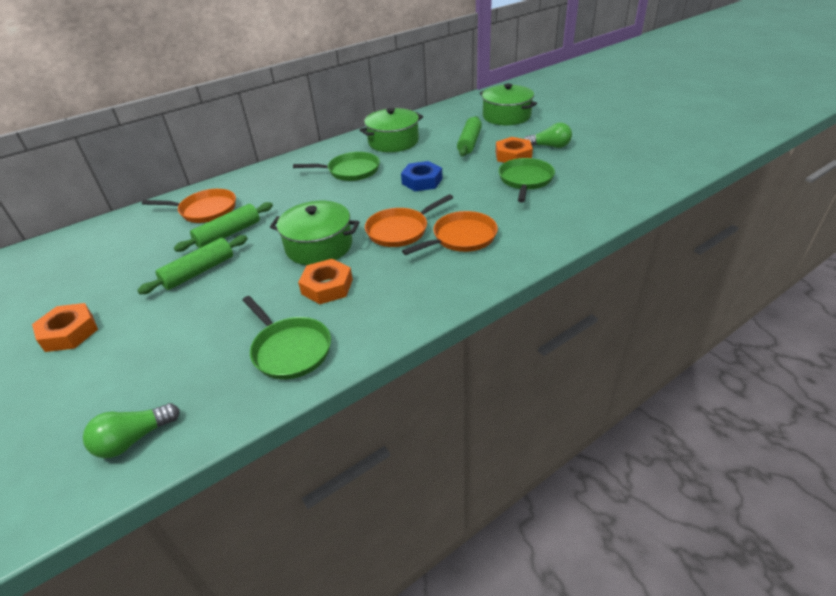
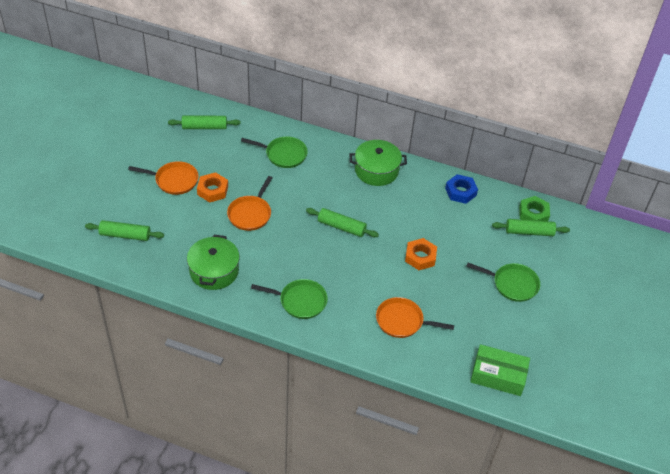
green box: none = 0 -> [470,344,530,396] = 1
green light bulb: [83,403,180,458] [524,123,572,148] = 2 -> none = 0
green nut: none = 0 -> [519,196,550,221] = 1
green pot: [270,201,359,265] [360,108,423,152] [480,84,537,125] = 3 -> [187,235,240,290] [350,140,407,186] = 2
green rolling pin: [137,235,248,294] [174,202,273,252] [457,116,482,156] = 3 -> [85,220,164,241] [168,116,241,129] [306,208,379,237] [492,219,570,236] = 4
orange nut: [32,303,98,352] [298,259,353,304] [496,137,533,163] = 3 -> [197,172,228,202] [405,238,437,270] = 2

